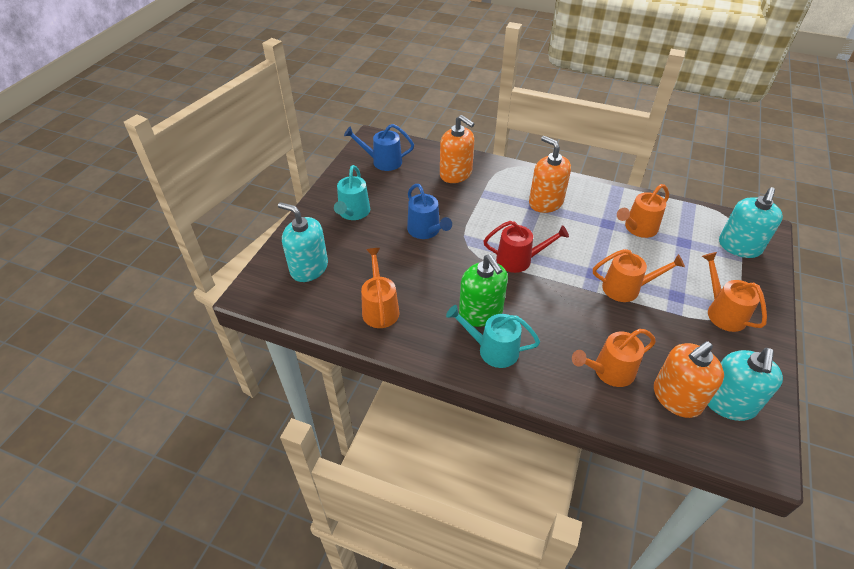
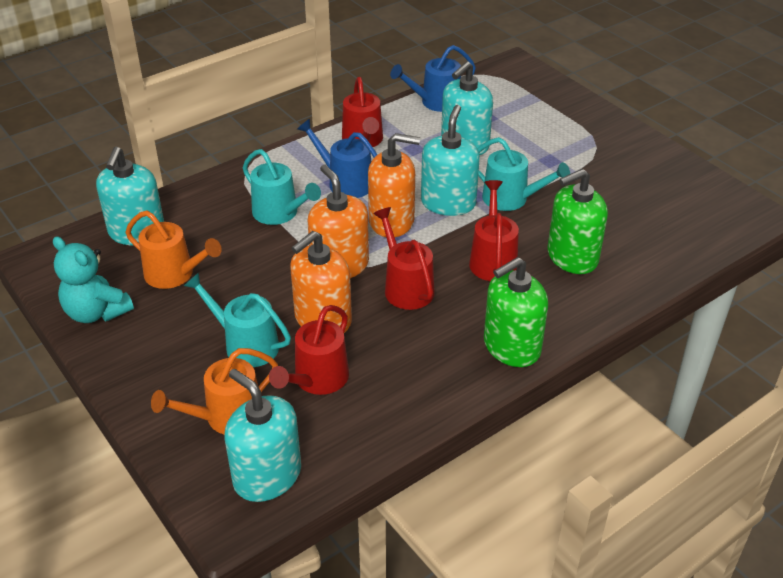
green soap dispenser: [459,254,508,327] = 1 -> [484,257,548,367] [547,169,608,274] = 2
orange watering can: [361,248,399,328] [572,329,656,387] [593,249,685,302] [617,184,669,238] [702,252,767,332] = 5 -> [126,211,222,289] [151,348,278,435] = 2
red watering can: [484,221,569,273] = 1 -> [269,305,349,395] [342,77,383,147] [373,207,435,310] [469,180,519,281] = 4
turquoise soap dispenser: [278,202,328,282] [708,348,783,421] [719,187,783,258] = 3 -> [96,147,164,246] [225,369,301,502] [421,105,480,216] [441,61,493,155] = 4
turquoise teddy bear: none = 0 -> [53,236,134,323] = 1
turquoise watering can: [334,165,370,220] [446,305,540,368] = 2 -> [184,272,291,367] [243,149,321,225] [477,137,570,211] = 3

